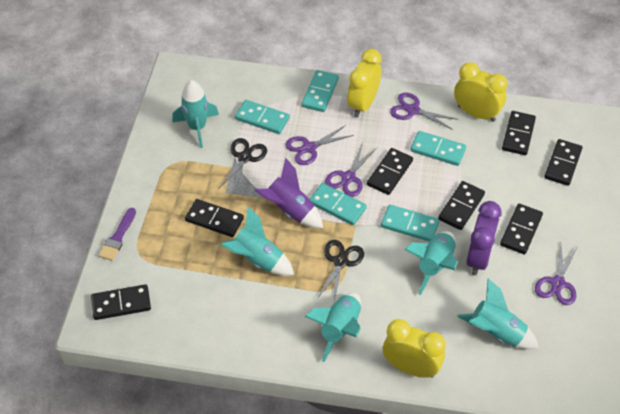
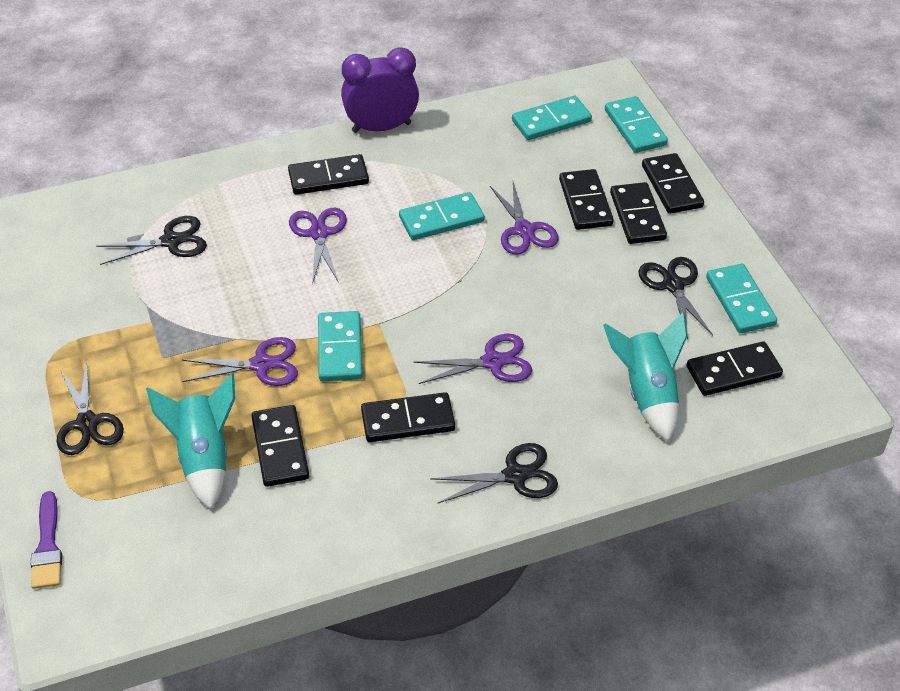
black scissors: [218,138,267,192] [317,240,364,302] = 2 -> [57,360,124,455] [96,216,207,265] [430,443,558,504] [639,257,713,339] = 4
purple rocket: [255,157,323,228] = 1 -> none = 0
turquoise rocket: [172,80,219,148] [221,207,294,276] [305,293,361,362] [405,231,458,295] [457,279,539,349] = 5 -> [146,373,235,509] [603,312,687,442] = 2
yellow clock: [347,49,382,117] [383,319,446,378] [454,62,508,122] = 3 -> none = 0

